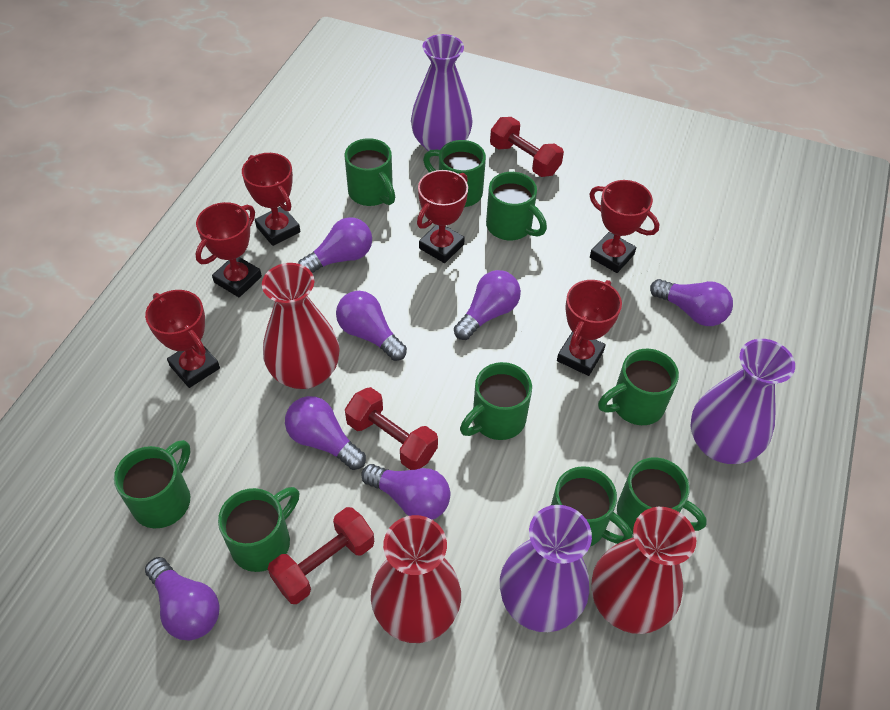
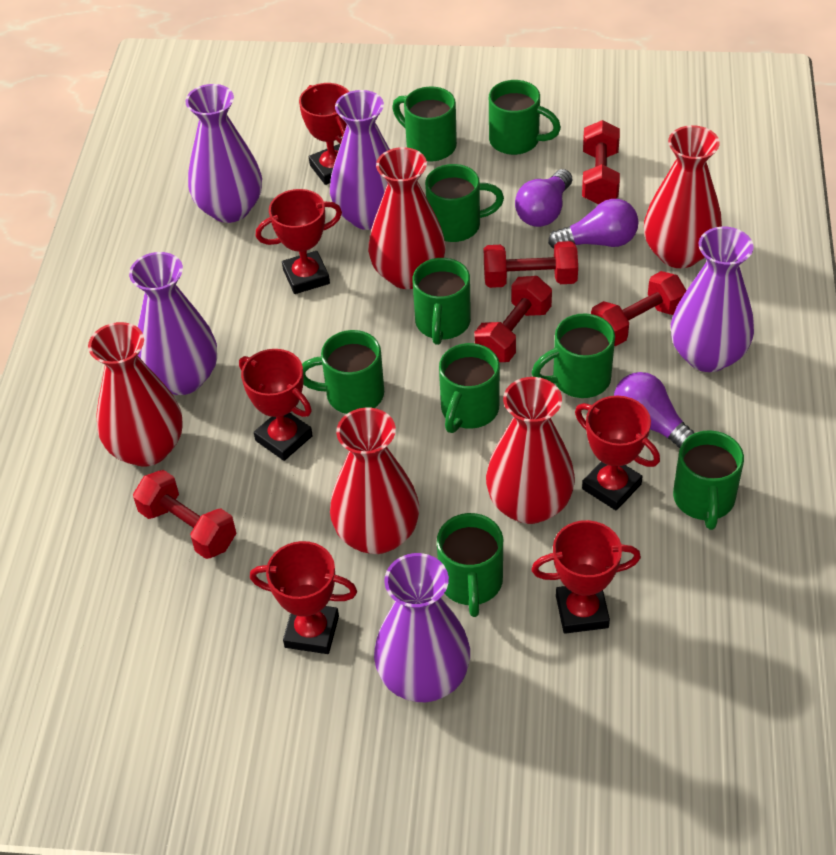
purple light bulb: [145,557,219,640] [285,396,366,470] [298,217,372,273] [336,291,407,361] [361,464,450,520] [454,270,521,340] [650,279,733,326] = 7 -> [515,169,572,227] [548,199,639,249] [614,372,694,448] = 3
purple vase: [411,34,473,151] [500,505,592,632] [690,339,795,464] = 3 -> [129,252,217,395] [185,84,262,223] [330,90,390,230] [374,553,470,702] [671,226,754,372] = 5
red dumbbell: [268,507,374,604] [345,387,438,470] [490,117,564,177] = 3 -> [133,470,236,559] [475,276,552,362] [484,241,578,288] [582,120,620,204] [591,271,687,346] = 5
red vase: [262,263,340,389] [371,515,461,643] [592,507,697,634] = 3 -> [88,322,183,467] [330,408,419,554] [368,147,446,289] [486,377,575,524] [644,125,722,268] = 5

